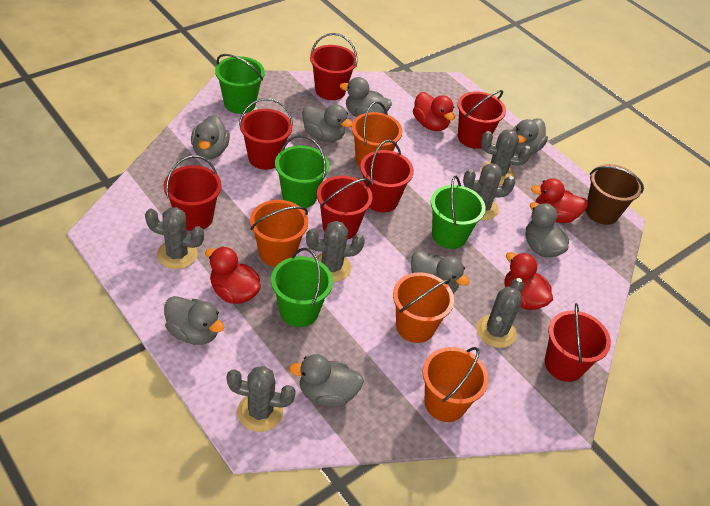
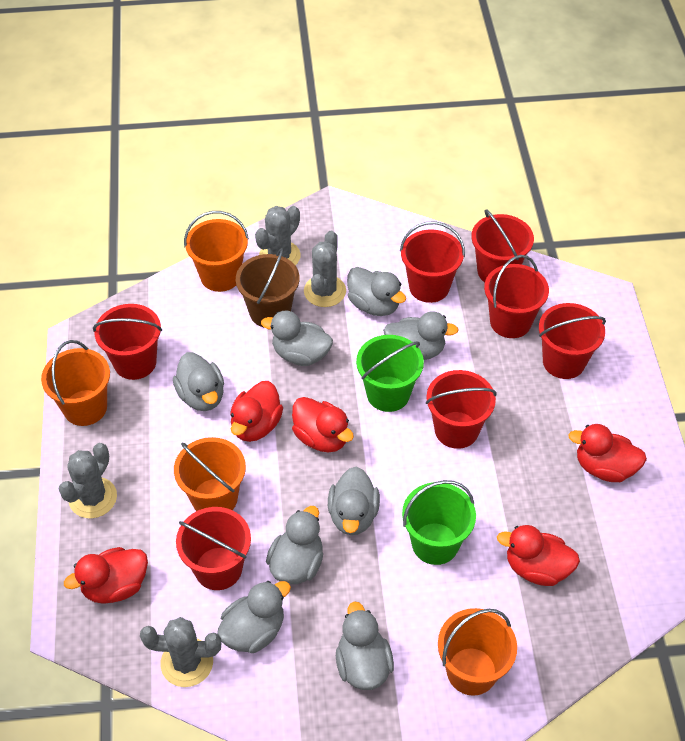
green bucket: [215,54,265,114] [271,248,333,327] [275,135,329,208] [431,176,486,249] = 4 -> [356,335,424,412] [402,480,476,565] = 2
grey cactus: [145,207,204,269] [227,366,296,432] [306,221,365,282] [463,163,516,220] [477,278,524,348] [481,129,531,185] = 6 -> [59,443,117,518] [140,617,222,687] [255,206,300,266] [304,231,346,307] = 4
red duck: [205,247,261,304] [413,92,455,131] [505,252,553,310] [531,179,588,223] = 4 -> [64,547,148,604] [230,381,283,442] [292,397,354,452] [497,525,580,586] [568,424,647,482] = 5

